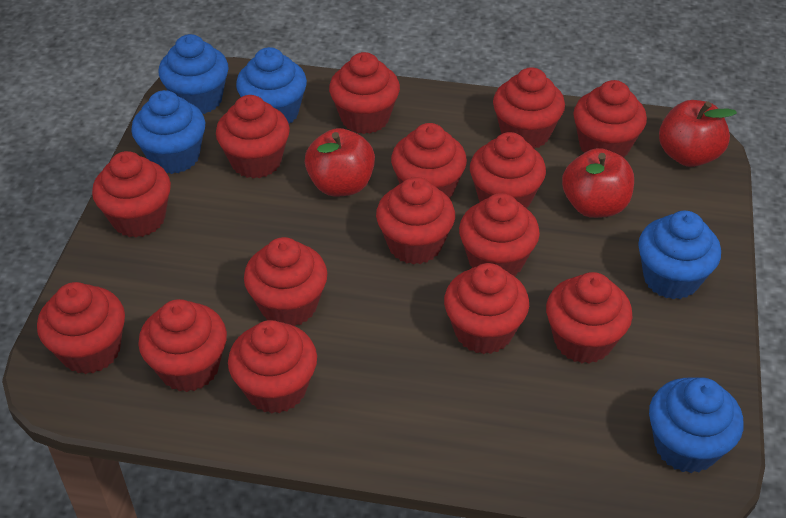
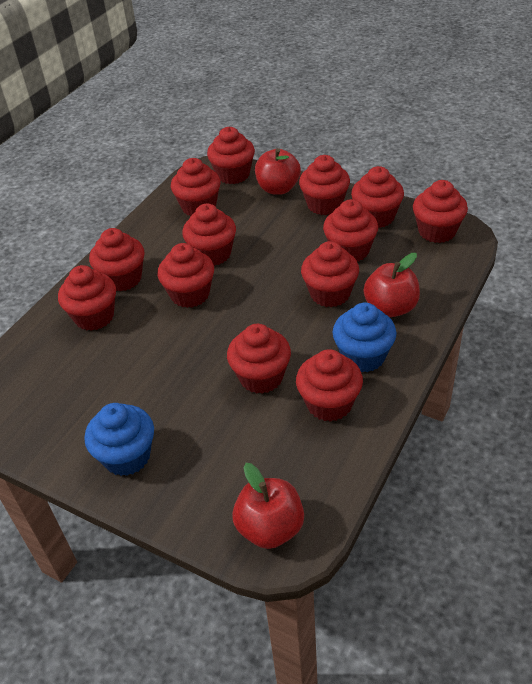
blue cupcake: [131,90,205,174] [159,34,229,114] [236,47,307,124] [638,211,721,299] [649,377,743,473] = 5 -> [84,403,154,476] [332,303,397,372] = 2
red cupcake: [37,282,125,374] [92,151,171,238] [138,299,227,392] [216,95,290,179] [228,320,317,414] [244,237,327,326] [329,52,400,134] [376,177,455,265] [391,123,467,199] [444,263,529,354] [459,193,540,276] [470,132,546,209] [493,67,565,149] [546,272,633,364] [573,80,647,158] = 15 -> [58,265,116,331] [89,228,144,292] [158,243,214,308] [171,158,221,216] [182,204,236,266] [207,127,255,184] [227,324,291,394] [296,349,363,422] [299,155,350,215] [301,241,359,307] [323,199,378,262] [351,166,404,228] [413,180,468,243] = 13

